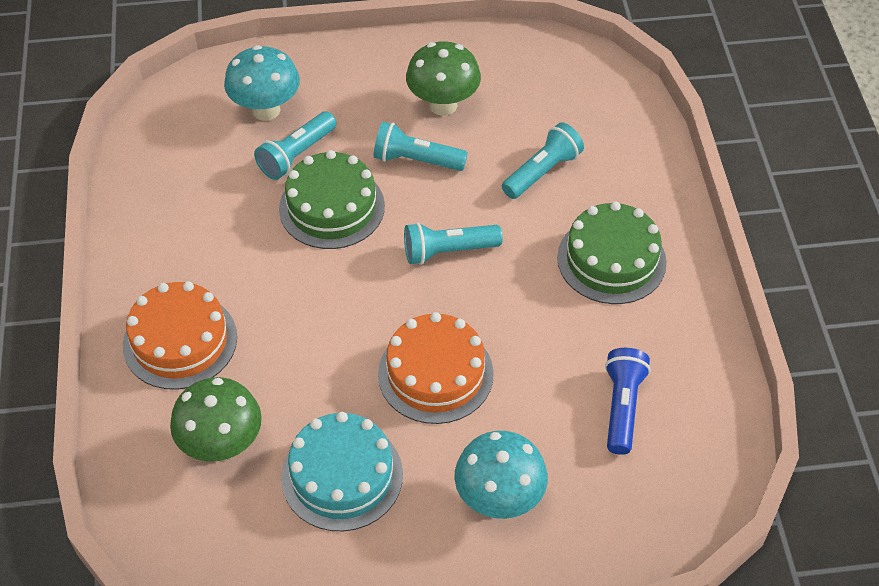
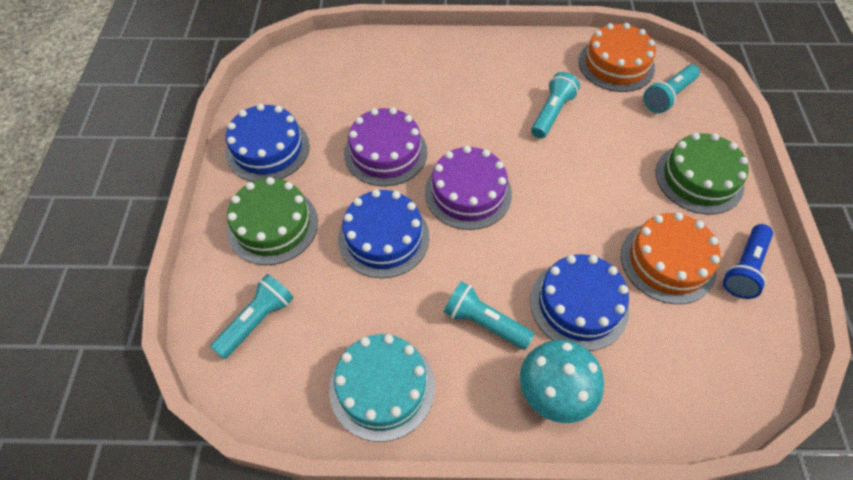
blue cake: none = 0 -> [225,104,310,182] [338,189,430,278] [530,254,629,351] = 3
green mushroom: [170,377,262,461] [406,41,481,116] = 2 -> none = 0
purple cake: none = 0 -> [344,108,427,186] [425,146,512,230] = 2
turquoise mushroom: [224,45,300,121] [454,431,548,519] = 2 -> [520,340,604,423] = 1

